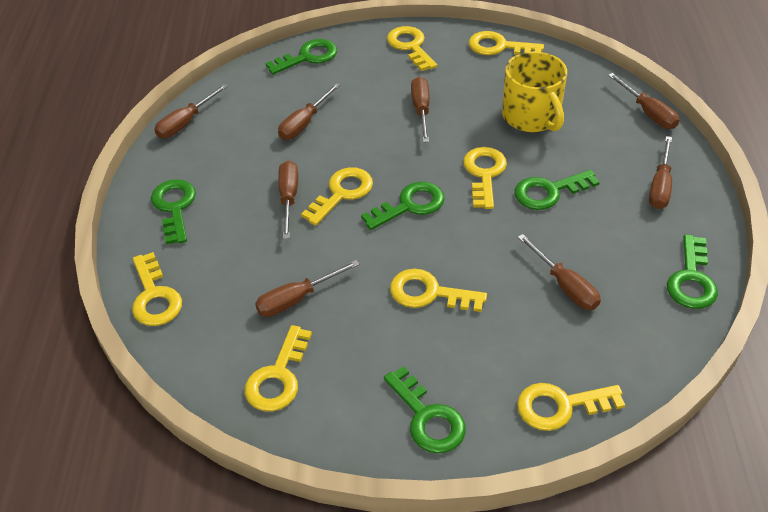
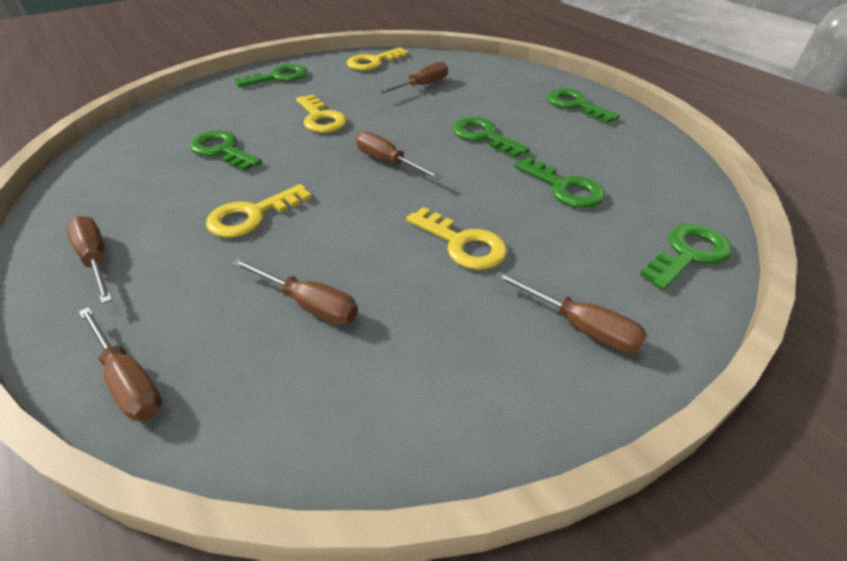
brown screwdriver: [154,84,228,138] [255,260,359,317] [278,83,341,140] [278,161,298,239] [411,77,430,143] [518,234,601,310] [608,73,679,129] [649,136,672,209] = 8 -> [66,216,112,304] [79,307,162,421] [232,258,358,325] [356,131,442,180] [377,62,448,94] [494,271,647,354] = 6
yellow key: [132,252,182,326] [245,325,312,412] [301,167,373,226] [387,26,437,71] [390,268,487,312] [463,147,507,209] [469,31,544,55] [517,383,625,431] = 8 -> [206,184,312,238] [296,95,347,133] [347,47,409,71] [406,207,507,270] = 4
yellow mug: [502,51,567,132] = 1 -> none = 0

